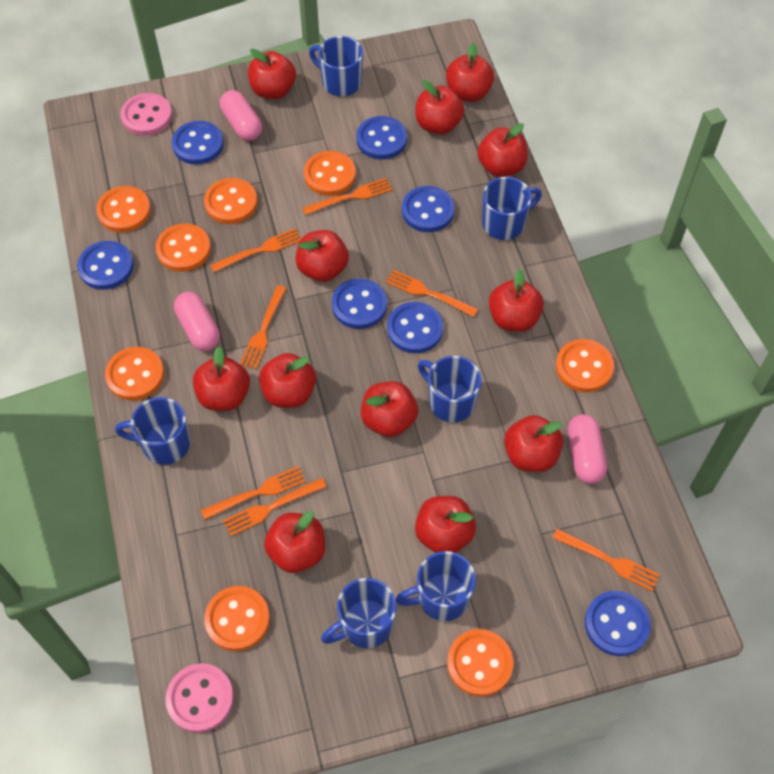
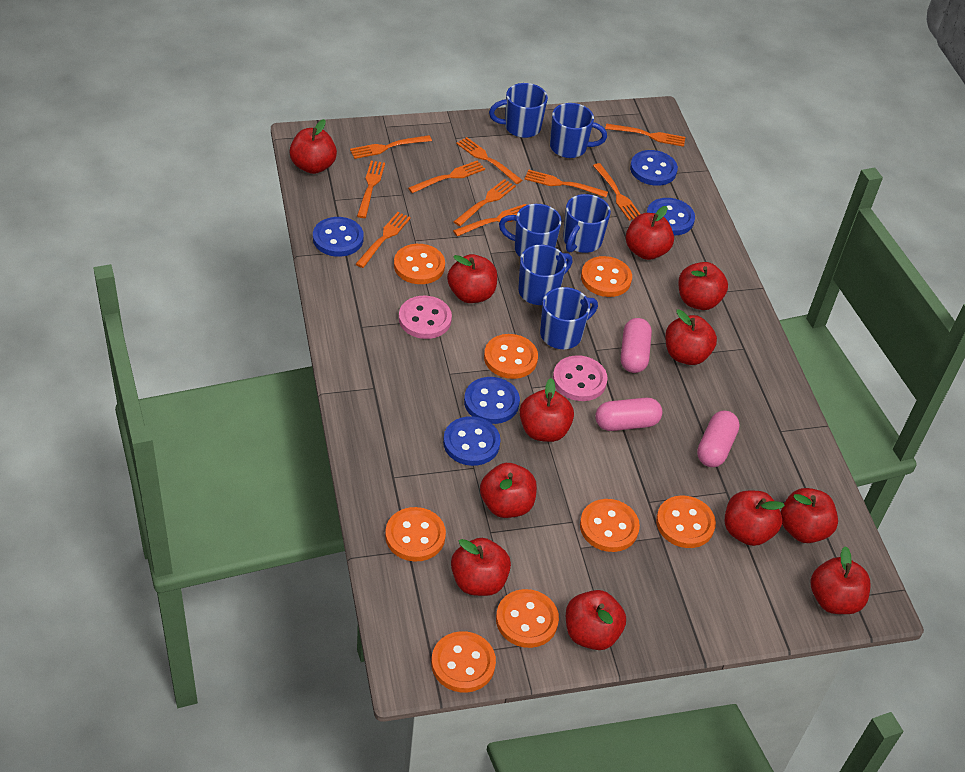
blue button: [77,241,134,290] [172,121,224,165] [332,278,387,329] [356,116,407,160] [387,302,443,353] [402,186,455,232] [585,591,651,656] = 7 -> [313,217,364,257] [443,416,501,466] [464,377,520,424] [630,150,678,186] [647,198,695,235] = 5
orange fork: [201,466,306,520] [210,228,301,272] [223,478,327,536] [240,285,287,369] [302,178,393,215] [386,270,478,317] [553,529,660,591] = 7 -> [350,135,432,159] [356,212,411,268] [357,161,385,218] [408,160,485,193] [453,179,516,226] [453,204,526,236] [456,137,522,184] [524,170,608,197] [593,163,640,221] [605,124,685,147] = 10

